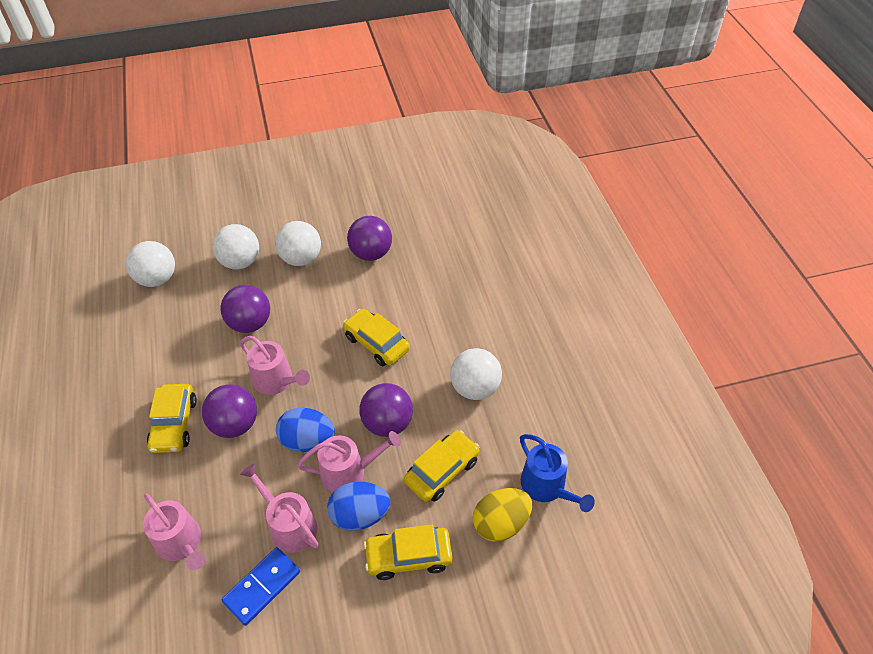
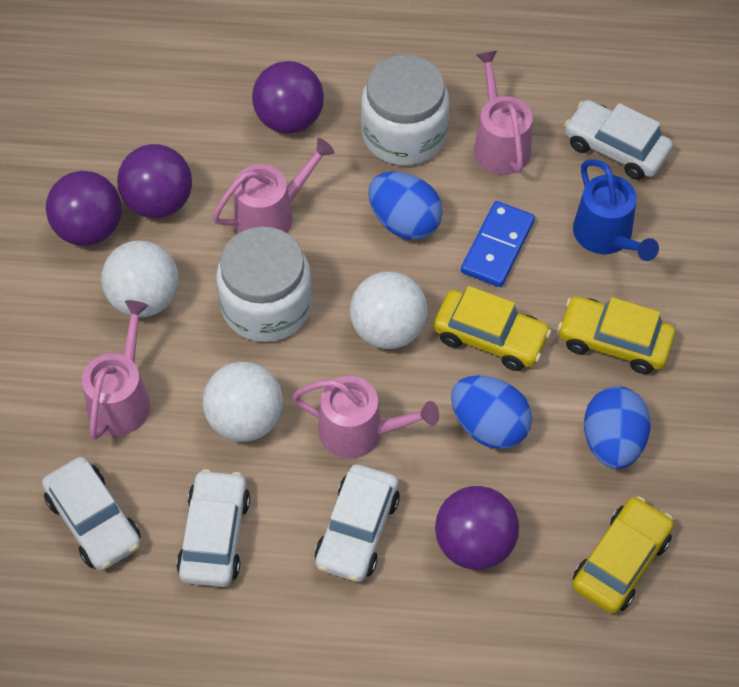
blue egg: [276,408,335,452] [327,482,390,531] = 2 -> [368,171,443,240] [451,375,532,449] [584,386,651,469] = 3
white ball: [126,241,175,287] [213,224,259,269] [275,221,321,266] [450,348,502,400] = 4 -> [101,240,178,317] [203,362,283,442] [350,272,428,349] = 3
white car: none = 0 -> [42,457,141,571] [176,469,250,587] [315,464,400,582] [564,100,673,180] = 4
white jar: none = 0 -> [216,226,312,342] [361,55,449,166] = 2
yellow car: [147,384,197,453] [343,309,410,366] [364,524,453,580] [404,430,480,502] = 4 -> [433,286,551,371] [558,296,676,374] [573,496,674,614] = 3
yellow egg: [473,488,532,542] = 1 -> none = 0

